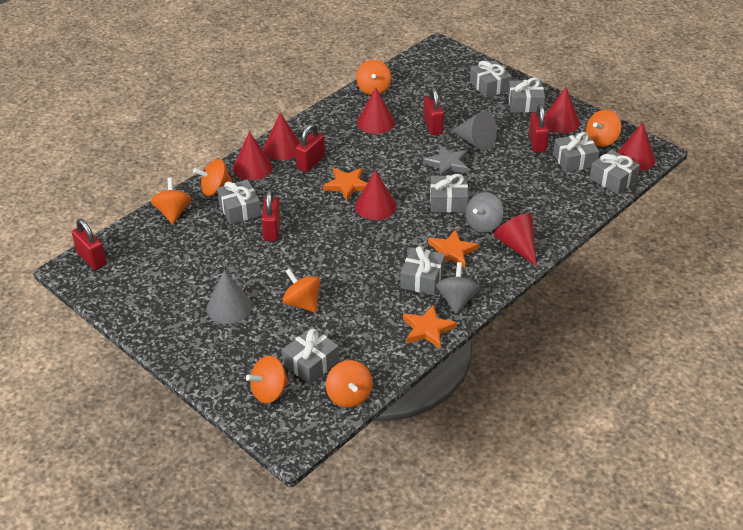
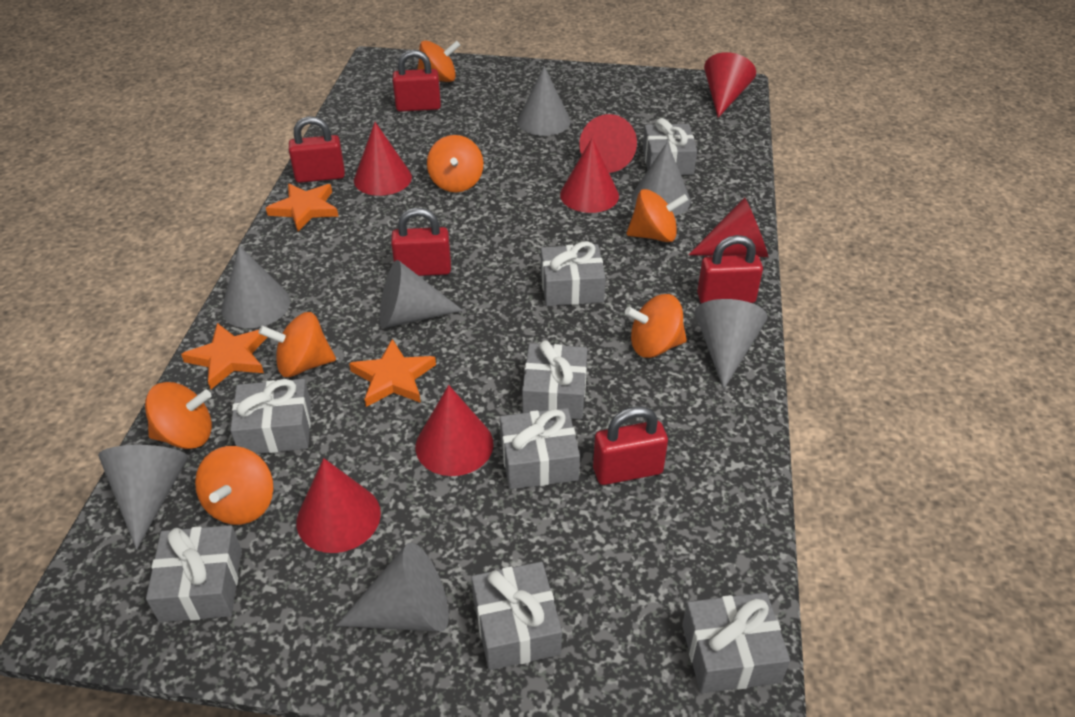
grey cone: [206,270,252,324] [451,111,497,151] = 2 -> [98,445,188,550] [222,245,290,328] [336,542,449,632] [380,260,463,328] [517,66,570,136] [631,142,691,216] [695,299,768,390] = 7
grey spinning top: [436,262,480,314] [466,192,503,233] = 2 -> none = 0
grey star: [423,145,468,176] = 1 -> none = 0

